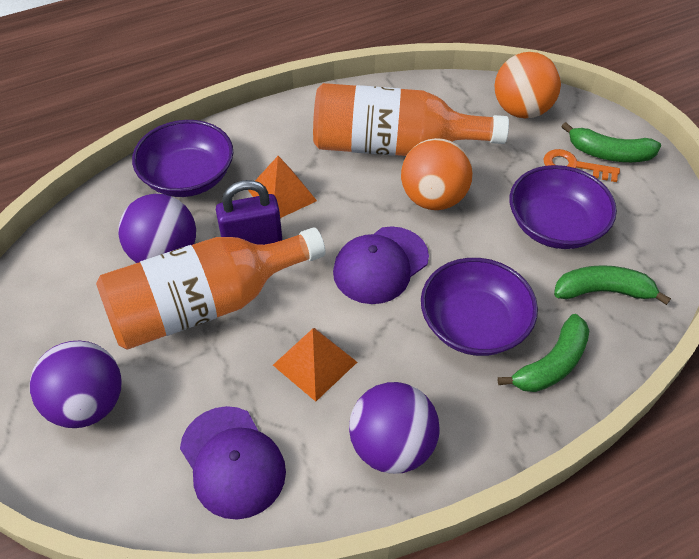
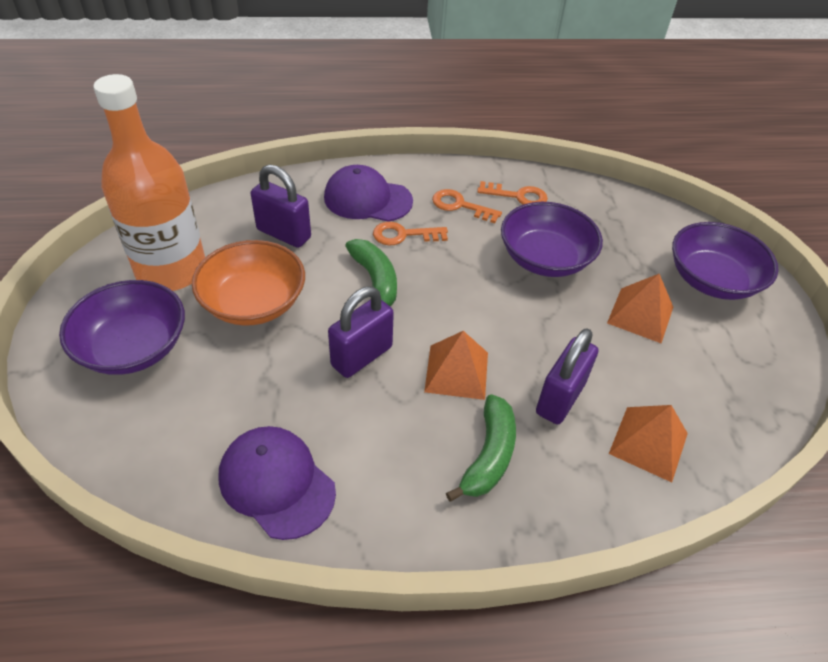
green banana: [498,314,589,392] [554,265,671,305] [561,122,661,162] = 3 -> [345,239,397,306] [446,394,516,502] = 2
orange ball: [401,138,473,210] [495,52,561,118] = 2 -> none = 0
orange bottle: [96,228,325,350] [313,83,509,156] = 2 -> [93,74,205,291] = 1
orange bowl: none = 0 -> [192,240,305,326] = 1
orange key: [544,149,620,182] = 1 -> [373,222,448,246] [432,189,502,223] [477,181,548,205] = 3
orange pyramid: [248,156,317,218] [273,328,357,402] = 2 -> [424,331,488,400] [607,274,673,343] [609,405,688,482] = 3
purple ball: [30,341,121,428] [118,194,196,263] [349,382,440,474] = 3 -> none = 0
purple padlock: [216,180,282,245] = 1 -> [251,164,311,248] [328,286,394,378] [536,328,598,424] = 3

